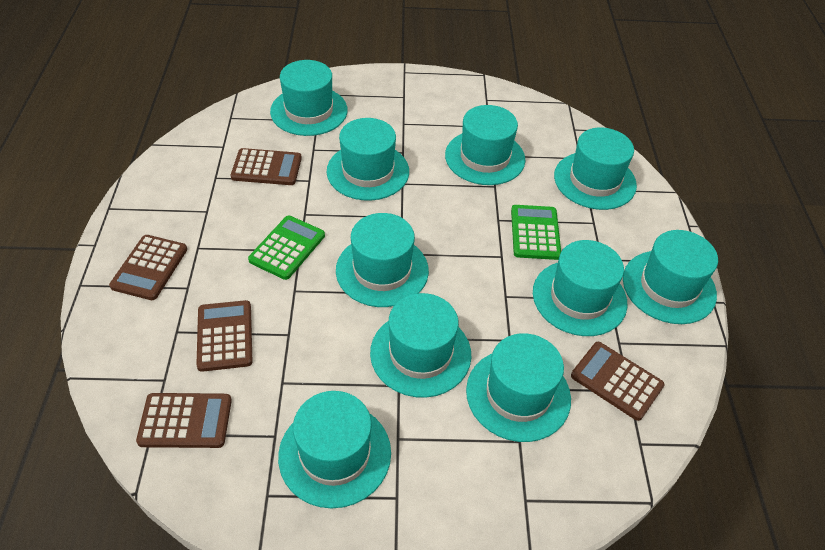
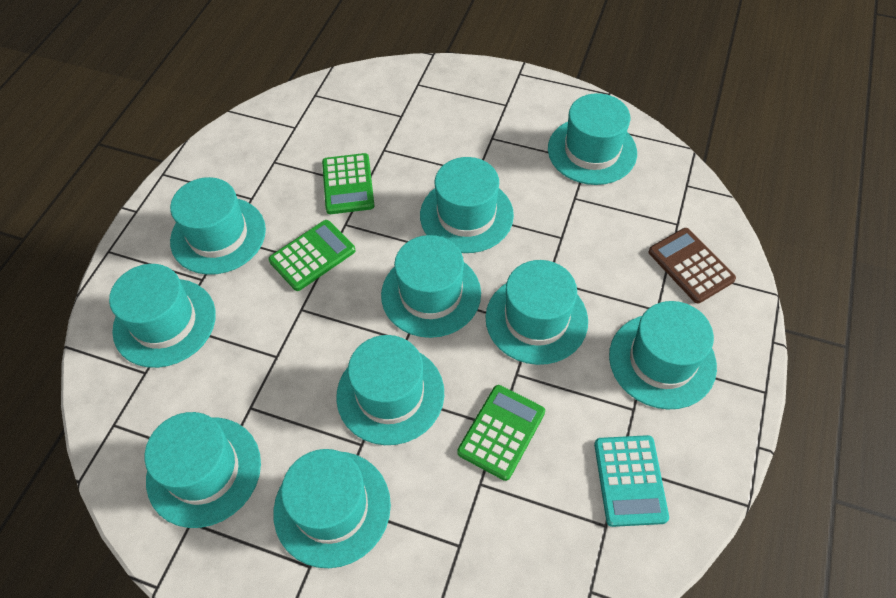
brown calculator: [109,235,187,300] [136,393,232,448] [196,300,252,372] [231,148,302,185] [571,342,665,421] = 5 -> [648,228,736,303] = 1
green calculator: [248,215,325,280] [511,205,561,260] = 2 -> [269,220,355,291] [322,153,375,214] [457,385,545,481] = 3
turquoise calculator: none = 0 -> [594,435,669,527] = 1

